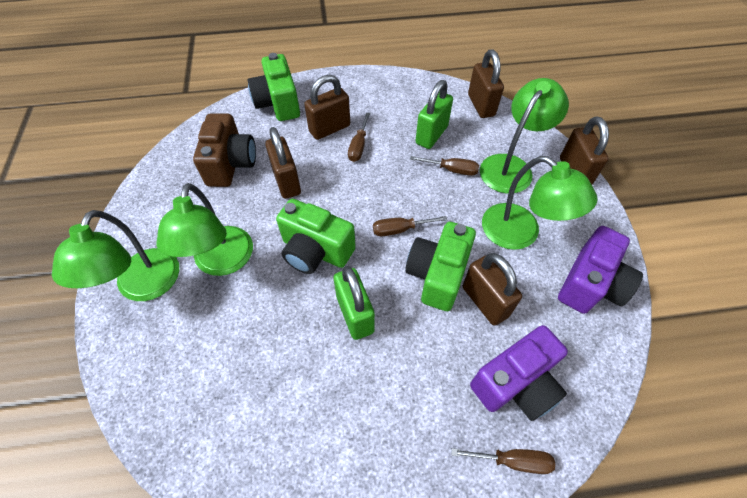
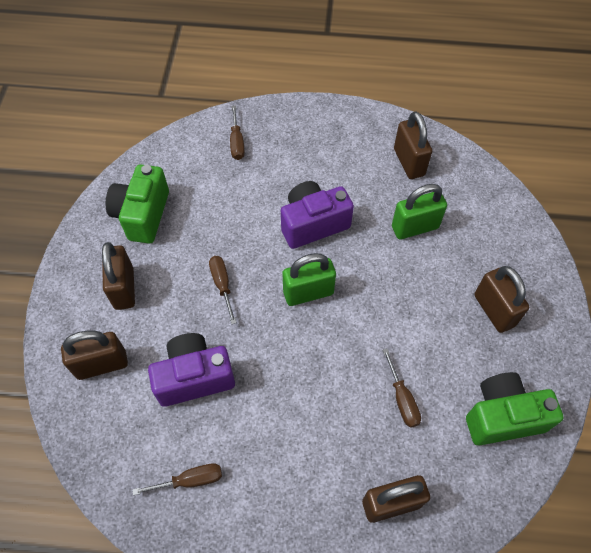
brown camera: [193,113,256,187] = 1 -> none = 0
green camera: [248,53,300,121] [276,199,356,274] [405,222,476,311] = 3 -> [106,164,169,244] [466,372,564,445] = 2
green lamp: [52,210,179,301] [156,183,253,276] [480,78,569,194] [482,156,598,250] = 4 -> none = 0

